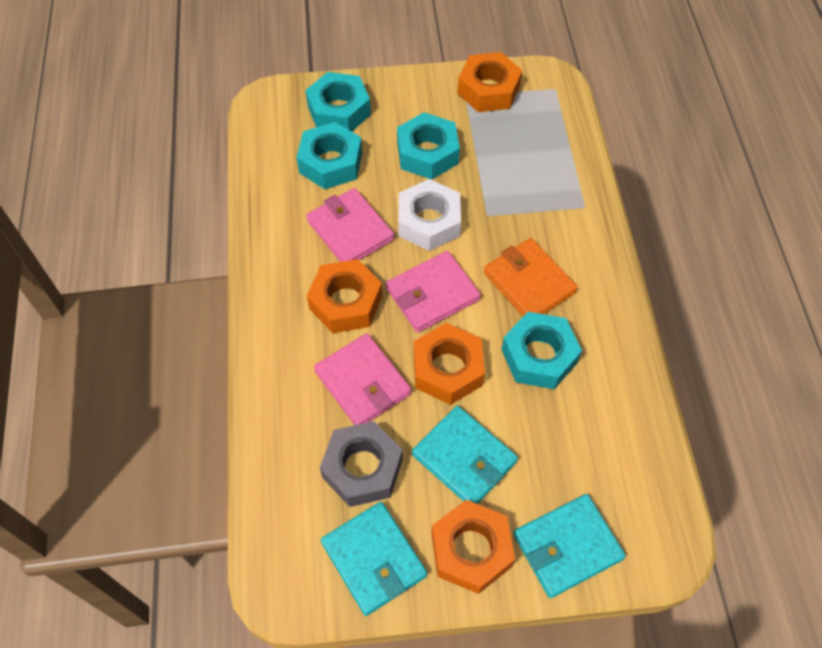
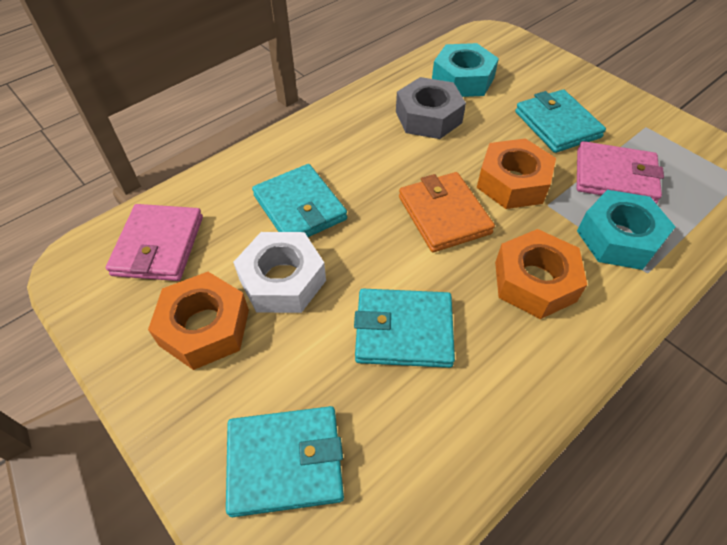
orange nut: [307,259,382,333] [414,323,485,405] [432,500,515,594] [457,52,522,112] = 4 -> [148,272,249,370] [477,138,556,209] [495,229,587,319] = 3
pink wallet: [306,188,394,262] [314,333,411,425] [386,251,481,333] = 3 -> [106,204,203,281] [577,141,664,204] = 2
turquoise nut: [296,122,362,189] [305,72,371,131] [397,112,460,180] [501,312,582,389] = 4 -> [432,43,499,97] [577,190,675,270] = 2
turquoise wallet: [321,502,427,616] [412,406,518,504] [514,494,626,598] = 3 -> [226,406,344,517] [252,164,347,237] [354,289,455,368] [515,89,606,153] = 4

